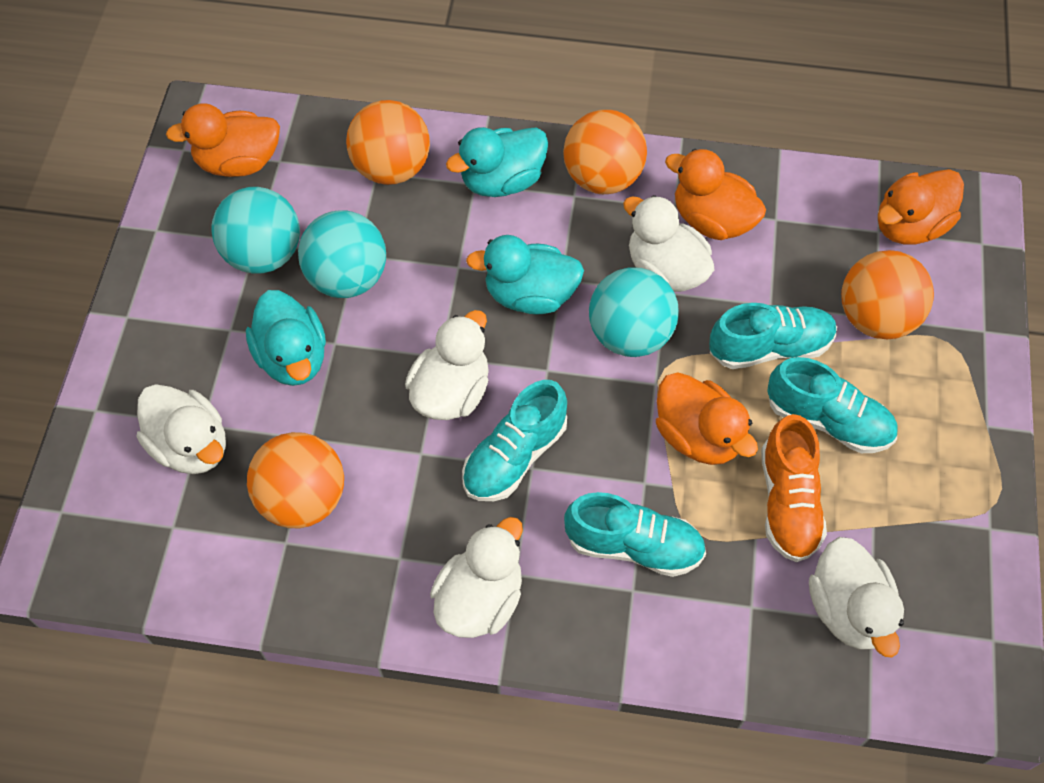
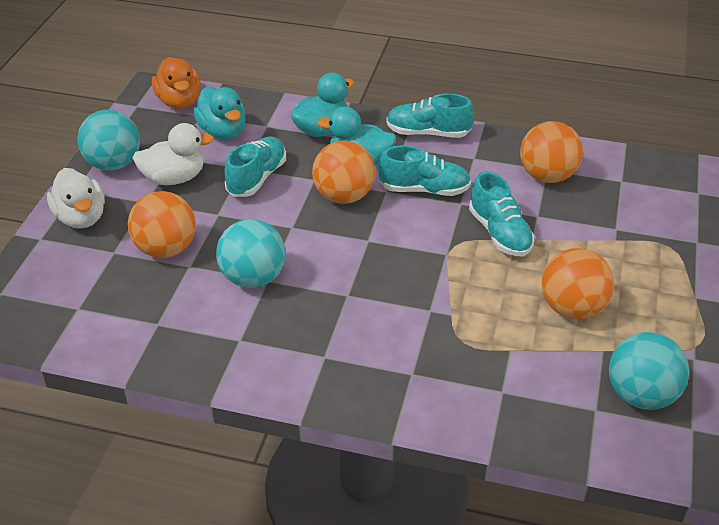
orange duck: [166,103,280,177] [656,372,758,465] [665,149,766,240] [878,169,964,244] = 4 -> [152,57,201,109] = 1
orange shoe: [761,414,827,562] = 1 -> none = 0
white duck: [137,384,226,474] [405,310,489,420] [430,517,523,638] [623,195,714,292] [809,537,904,657] = 5 -> [47,168,105,229] [133,123,214,185] = 2

